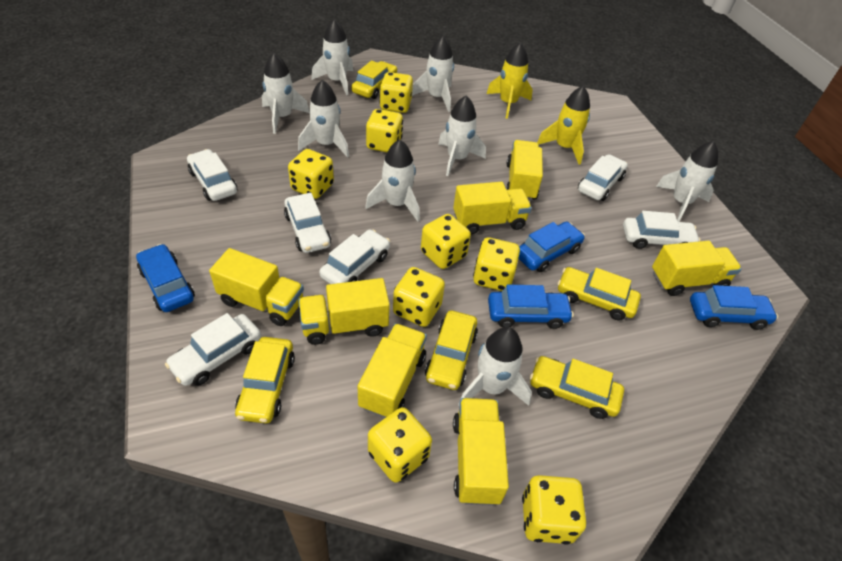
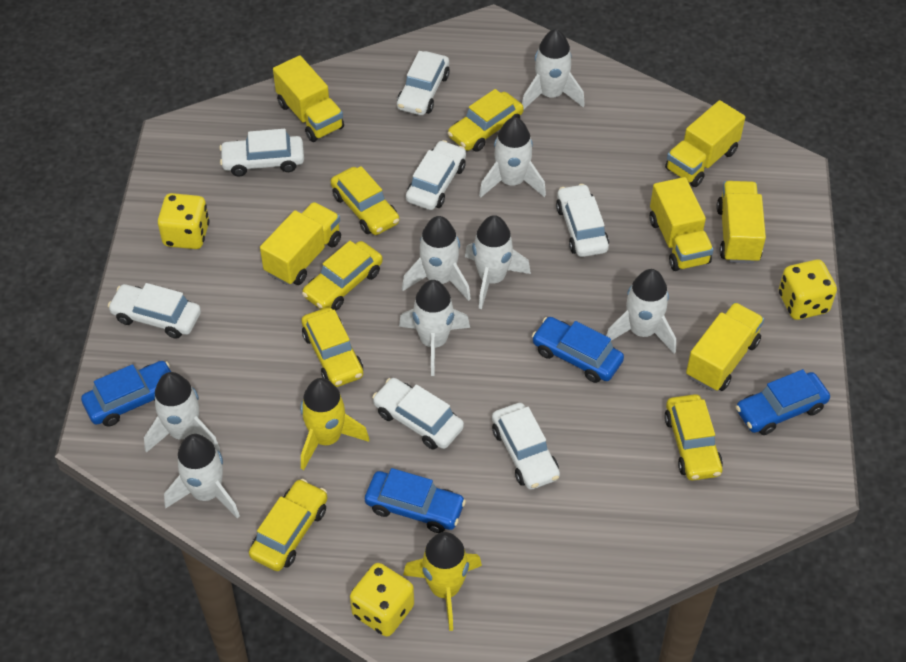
white car: [165,313,261,386] [187,149,237,201] [284,193,331,253] [319,229,390,284] [578,154,628,201] [623,211,701,249] = 6 -> [108,283,201,339] [219,129,304,176] [372,378,464,450] [397,51,450,115] [406,140,466,210] [492,403,560,490] [556,184,609,257] = 7
yellow car: [235,337,295,423] [351,61,397,99] [425,310,478,390] [530,356,624,419] [558,267,641,320] = 5 -> [249,479,328,571] [301,307,363,387] [302,241,383,311] [331,166,399,235] [448,89,524,152] [664,394,723,481] = 6
yellow dice: [288,149,334,199] [366,109,403,152] [368,407,432,483] [379,72,413,113] [393,267,445,327] [421,214,471,269] [473,237,520,291] [522,475,586,545] = 8 -> [158,193,210,249] [350,563,414,637] [779,260,837,320] = 3
yellow truck: [209,248,304,326] [298,278,390,345] [358,323,427,418] [453,182,532,235] [453,398,509,506] [506,140,543,201] [652,241,742,296] = 7 -> [260,202,341,285] [273,55,344,142] [650,177,714,271] [665,100,745,187] [686,302,764,391] [717,181,766,264] = 6

